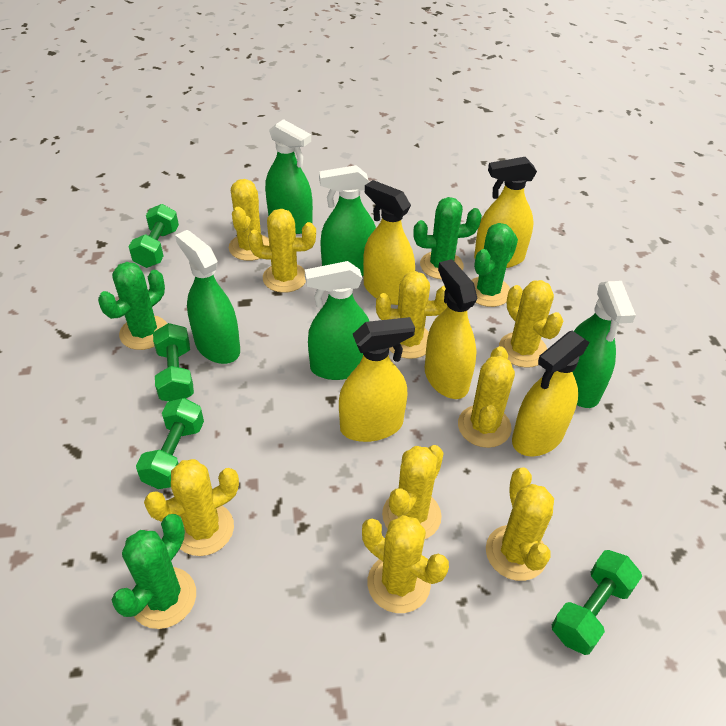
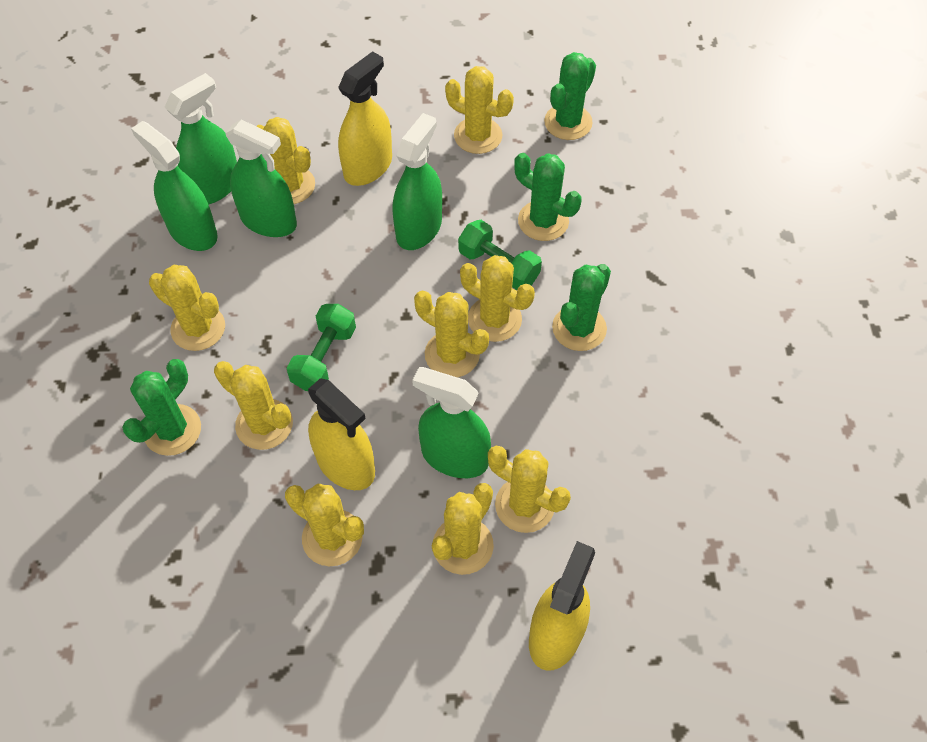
green dumbbell: [129,204,179,268] [136,398,204,489] [153,323,194,402] [552,550,642,655] = 4 -> [287,304,356,391] [458,220,542,290] = 2
yellow spray bottle: [339,317,415,442] [363,180,415,305] [425,259,477,399] [474,157,537,268] [512,331,590,457] = 5 -> [308,378,375,490] [338,51,392,186] [529,541,595,671] = 3

